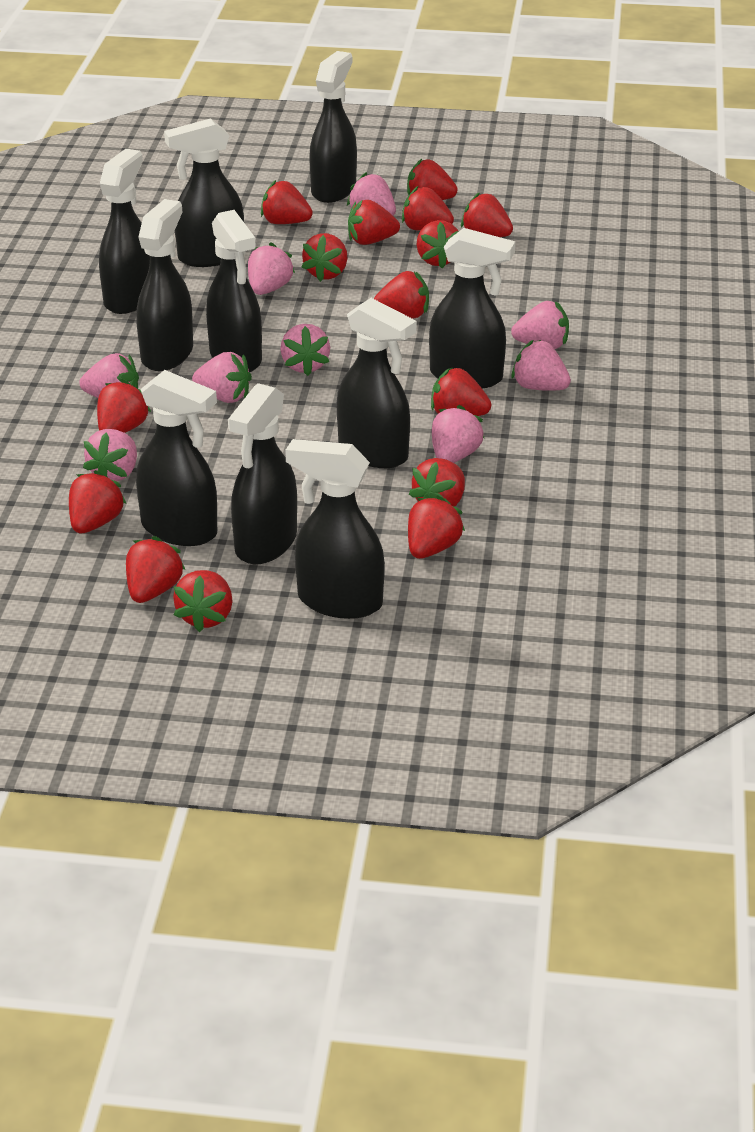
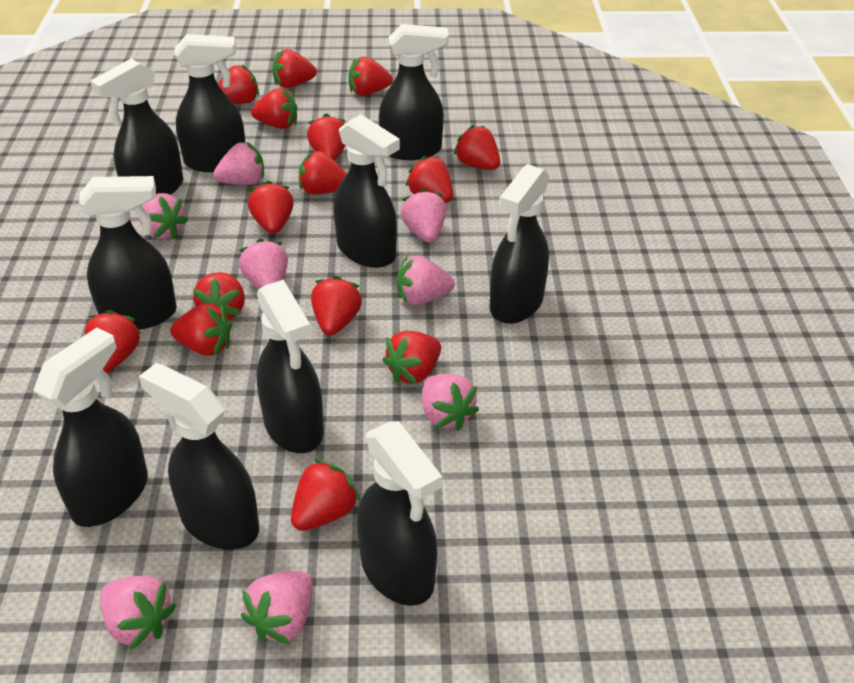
pink strawberry: [79,353,139,398] [83,429,137,481] [192,352,252,403] [248,242,295,295] [280,324,330,376] [347,172,396,216] [432,405,484,463] [511,301,569,349] [511,340,571,391] = 9 -> [100,576,177,650] [139,193,188,239] [214,142,264,185] [239,239,288,289] [241,571,313,644] [397,256,455,305] [401,189,446,242] [422,374,479,431] = 8

